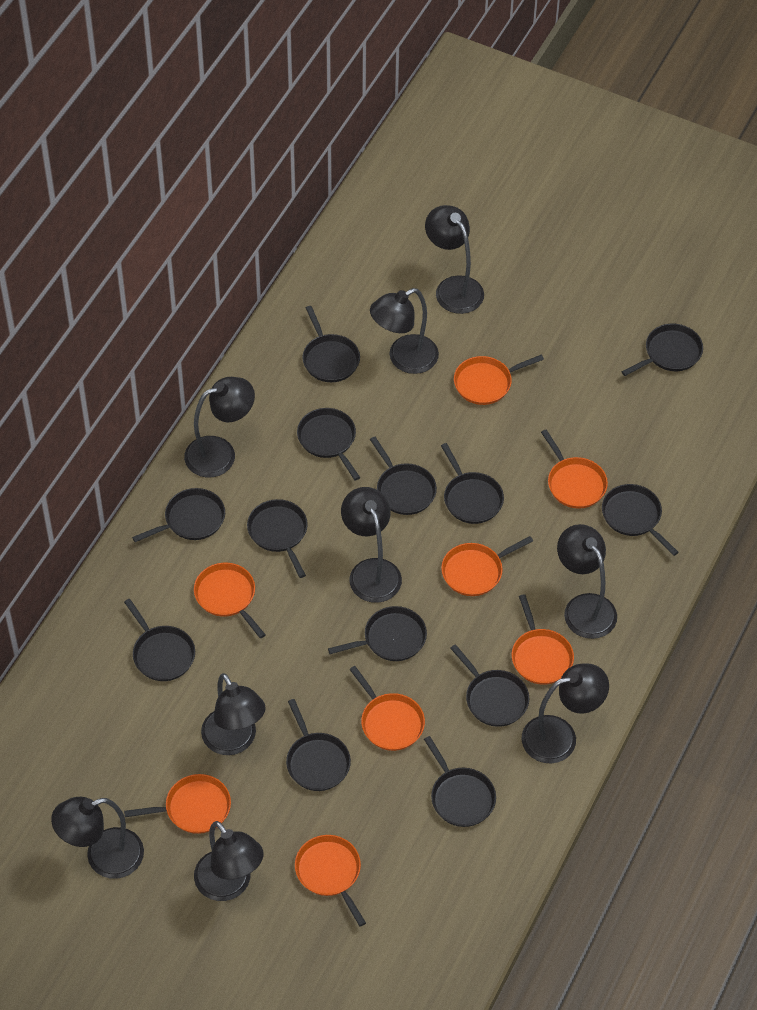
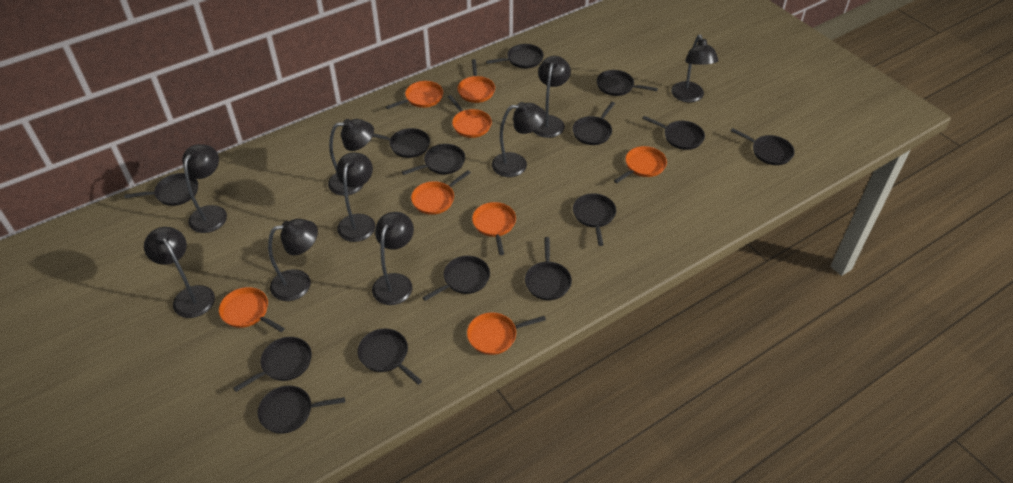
black pan: [124,599,195,681] [132,488,225,542] [247,499,308,578] [286,699,351,791] [297,408,360,480] [302,306,360,382] [328,606,427,661] [370,437,437,515] [424,736,496,827] [441,443,504,524] [450,644,529,727] [602,484,679,556] [622,324,703,376] = 13 -> [125,173,198,206] [233,337,312,392] [258,386,345,434] [357,329,422,385] [373,128,430,158] [402,144,465,175] [422,256,490,301] [486,44,544,68] [525,237,572,300] [572,102,615,145] [573,193,616,246] [597,70,658,96] [642,116,705,150] [731,128,795,165] = 14

